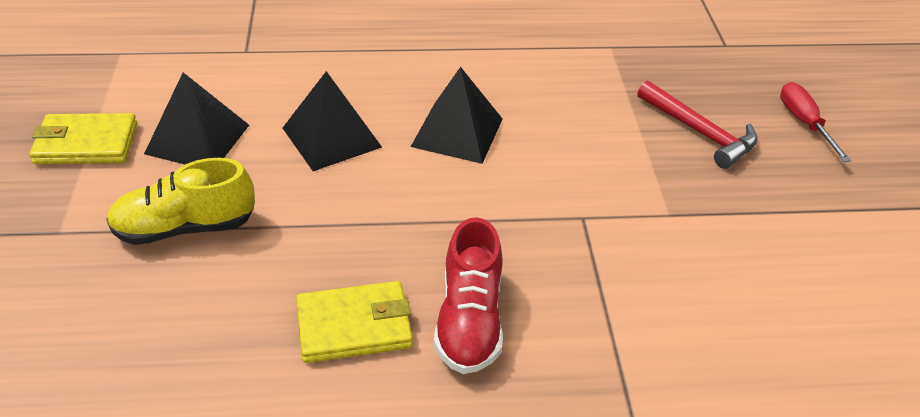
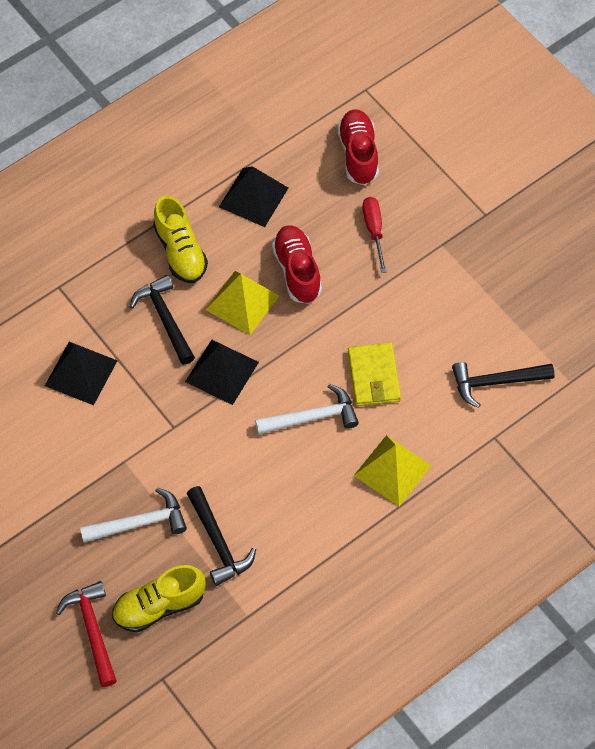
black hammer: none = 0 -> [130,275,195,365] [187,486,256,586] [452,362,555,408] = 3
red shoe: [434,217,503,374] = 1 -> [272,225,322,304] [337,109,379,185] = 2
white hammer: none = 0 -> [80,488,187,543] [255,384,359,435] = 2
yellow pyramid: none = 0 -> [206,271,279,335] [354,435,432,506] = 2
yellow shoe: [106,158,255,245] = 1 -> [112,565,206,632] [153,195,208,283] = 2
yellow wallet: [29,113,137,164] [296,281,413,363] = 2 -> [348,342,401,406] = 1

